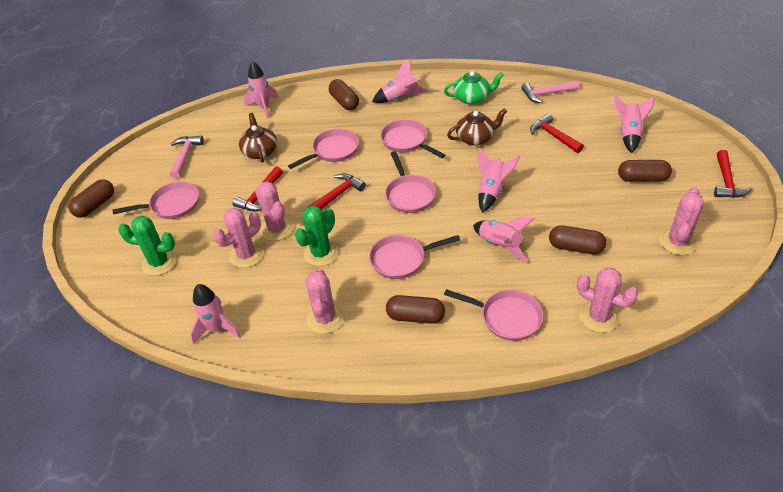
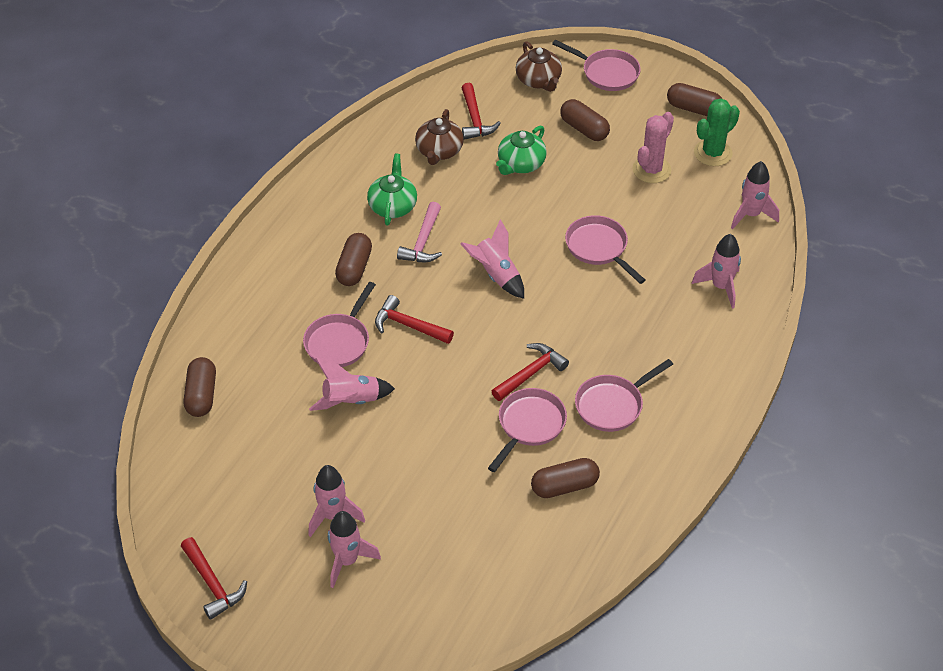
green cactus: [118,216,177,276] [295,206,338,266] = 2 -> [694,98,740,166] = 1
green teapot: [444,71,504,104] = 1 -> [367,154,417,225] [496,126,547,175] = 2
pink cactus: [213,208,264,268] [255,181,294,241] [305,269,344,334] [577,267,638,333] [659,187,704,255] = 5 -> [632,112,674,183] = 1
pink hammer: [170,136,204,179] [521,80,579,103] = 2 -> [397,202,442,262] = 1
pink pan: [113,181,199,219] [288,129,359,169] [369,235,460,279] [380,119,445,158] [385,151,436,213] [444,289,543,341] = 6 -> [303,282,376,367] [488,388,567,472] [552,40,641,91] [565,215,645,284] [575,359,673,432] = 5

